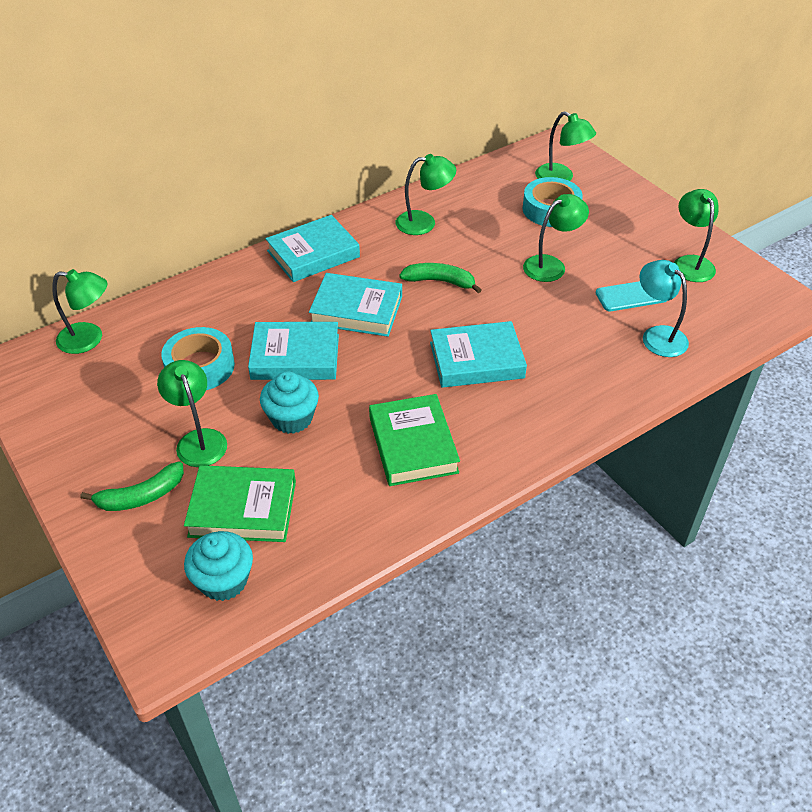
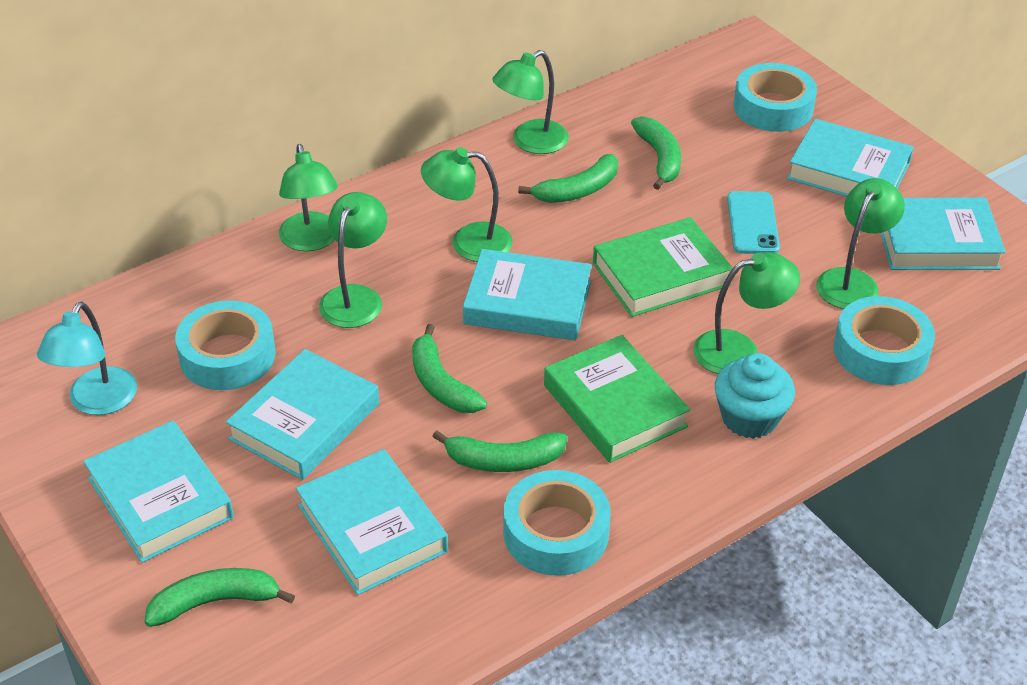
green banana: [80,461,184,511] [399,263,482,293] = 2 -> [144,568,295,627] [412,324,487,413] [432,430,567,472] [518,154,618,203] [631,116,681,190] = 5
turquoise book: [248,322,339,380] [265,215,360,282] [309,273,402,337] [430,321,527,388] = 4 -> [83,420,234,563] [226,349,379,480] [296,449,448,595] [463,249,592,340] [787,119,914,197] [881,198,1006,270] = 6
turquoise cupcake: [184,531,253,601] [260,371,319,434] = 2 -> [715,353,795,439] = 1
turquoise tape: [161,327,235,390] [523,177,583,227] = 2 -> [175,300,276,390] [503,470,611,576] [734,63,817,132] [833,296,935,385] = 4

